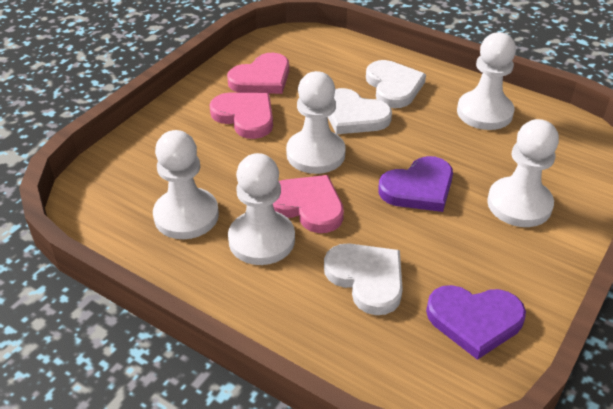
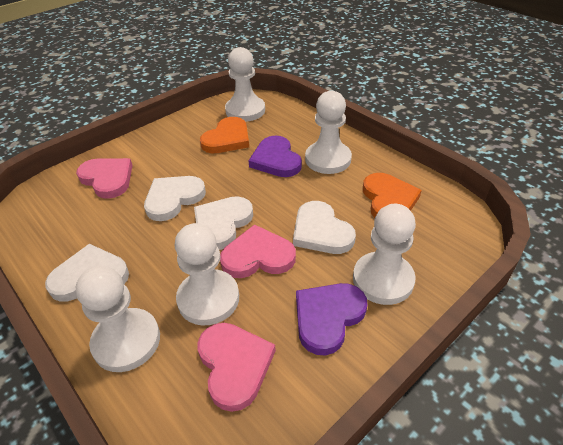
orange heart: none = 0 -> [200,117,249,153] [363,173,422,218] = 2
white heart: [324,243,403,315] [328,88,392,134] [366,60,426,108] = 3 -> [45,244,129,302] [144,176,206,221] [194,196,253,250] [293,201,356,254] = 4

